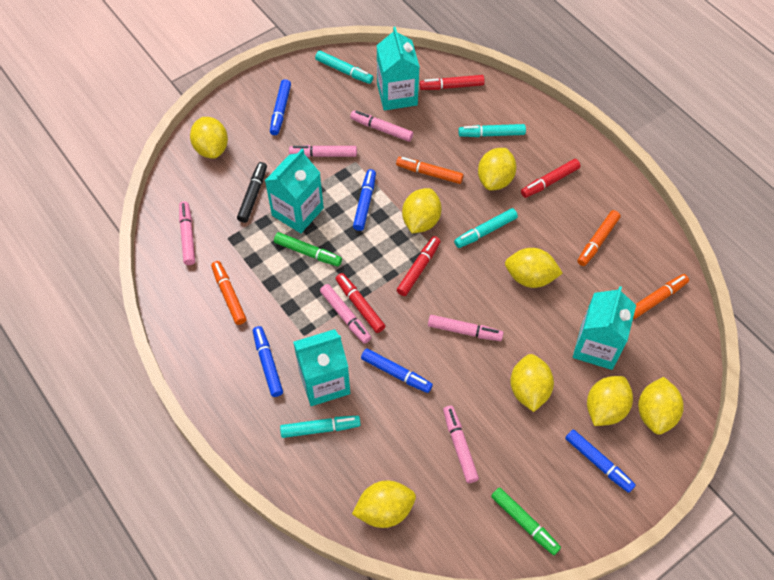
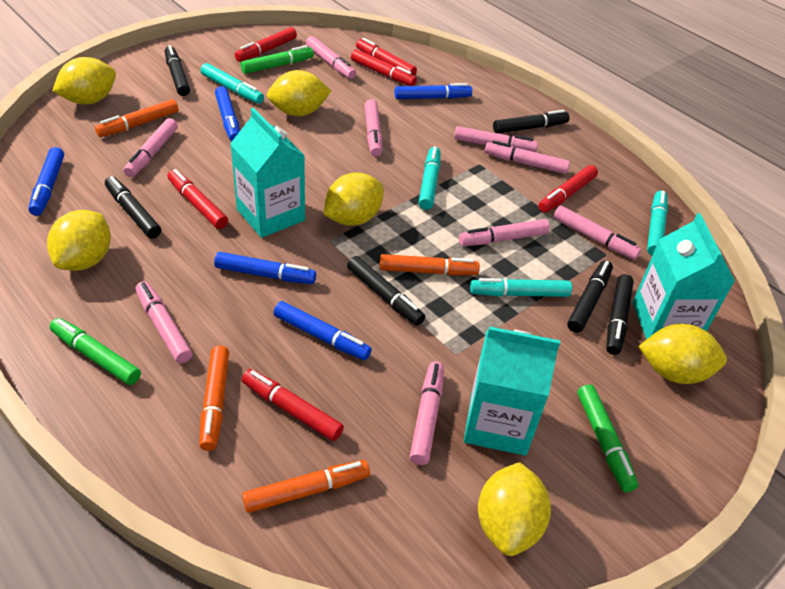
black marker: [237,162,267,223] = 1 -> [105,176,161,239] [165,45,190,96] [347,256,425,326] [493,110,569,133] [567,260,613,333] [606,274,634,355] = 6
green marker: [274,232,342,266] [491,487,561,555] = 2 -> [50,318,141,385] [241,45,314,74] [577,384,638,492] = 3
pink marker: [179,201,195,265] [289,145,357,157] [320,284,371,344] [350,110,413,142] [428,315,503,341] [443,406,479,483] = 6 -> [124,118,178,177] [135,281,192,363] [306,36,356,79] [365,99,382,157] [410,362,444,465] [454,126,538,152] [459,219,550,246] [485,140,570,174] [554,206,641,260] = 9
red marker: [336,273,385,333] [397,236,441,296] [420,75,485,90] [521,159,581,198] = 4 -> [167,169,228,229] [235,27,297,62] [242,369,344,441] [351,49,417,86] [356,38,417,76] [538,165,598,213] = 6
turquoise carton: [265,149,324,233] [293,329,350,406] [376,27,420,111] [573,286,636,370] = 4 -> [230,108,305,238] [464,327,560,456] [633,213,735,340] = 3
yellow lemon: [190,117,228,159] [352,480,416,528] [402,188,441,233] [478,148,516,190] [505,248,563,288] [510,354,554,412] [587,376,633,426] [638,377,684,435] = 8 -> [47,210,111,271] [52,57,116,104] [267,70,331,116] [324,172,384,226] [478,462,551,556] [639,324,727,384] = 6

